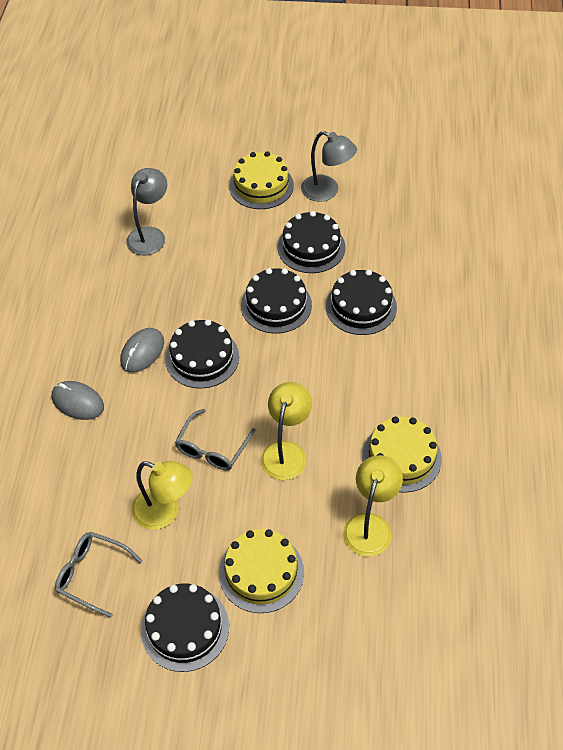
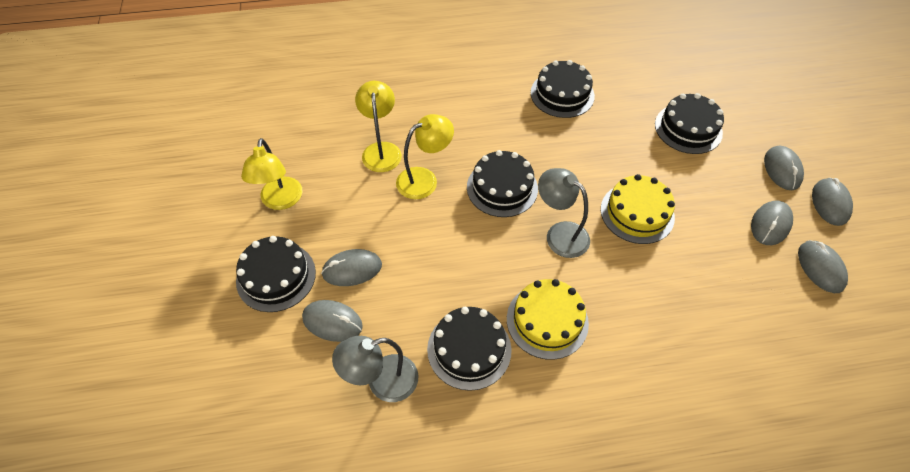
grey glasses: [55,532,143,618] [175,409,255,471] = 2 -> none = 0
grey mouse: [51,381,104,420] [120,328,164,373] = 2 -> [302,300,363,342] [321,249,382,286] [751,201,793,245] [764,145,804,190] [798,240,848,293] [812,178,853,226] = 6
yellow cake: [219,529,304,613] [229,151,294,209] [362,416,442,493] = 3 -> [507,279,589,360] [601,174,675,244] = 2

